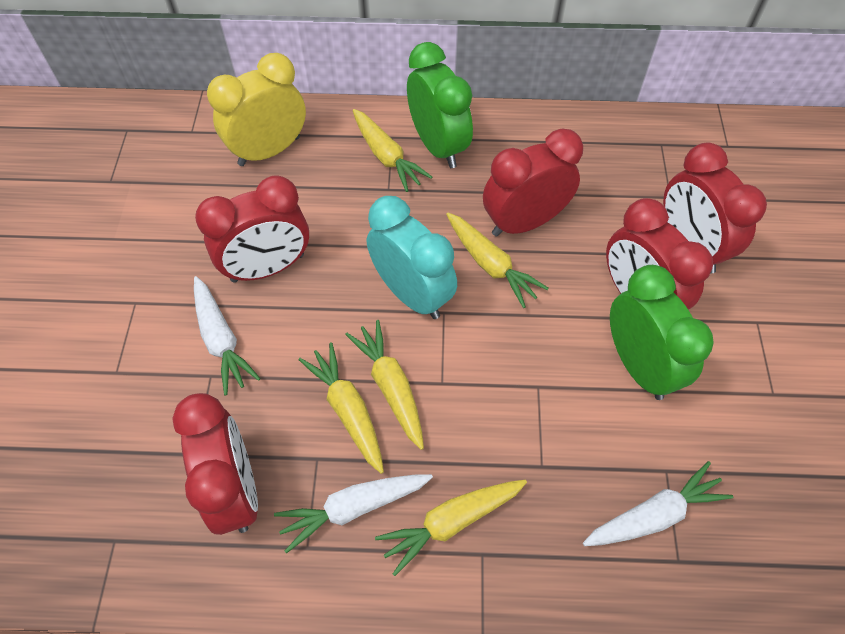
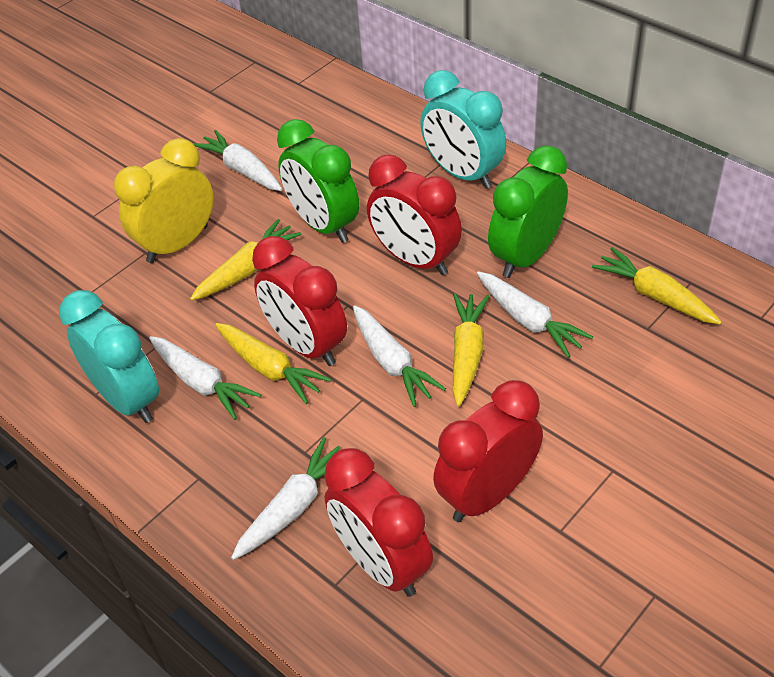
red clock: [172,393,258,535] [195,175,309,283] [483,129,583,237] [606,198,713,310] [663,143,767,274] = 5 -> [252,236,347,366] [324,448,433,597] [367,155,462,275] [433,380,543,522] = 4
turquoise clock: [367,196,457,319] = 1 -> [59,290,159,423] [420,70,506,189] = 2
white carrot: [194,276,261,396] [274,474,433,553] [583,461,733,546] = 3 -> [149,336,262,420] [193,130,282,191] [231,437,340,560] [353,305,446,407] [477,271,593,358] = 5
yellow carrot: [299,342,384,474] [345,320,424,450] [353,109,432,192] [375,480,527,576] [446,213,549,308] = 5 -> [190,219,301,301] [215,323,331,404] [452,293,490,406] [592,247,722,325] = 4

